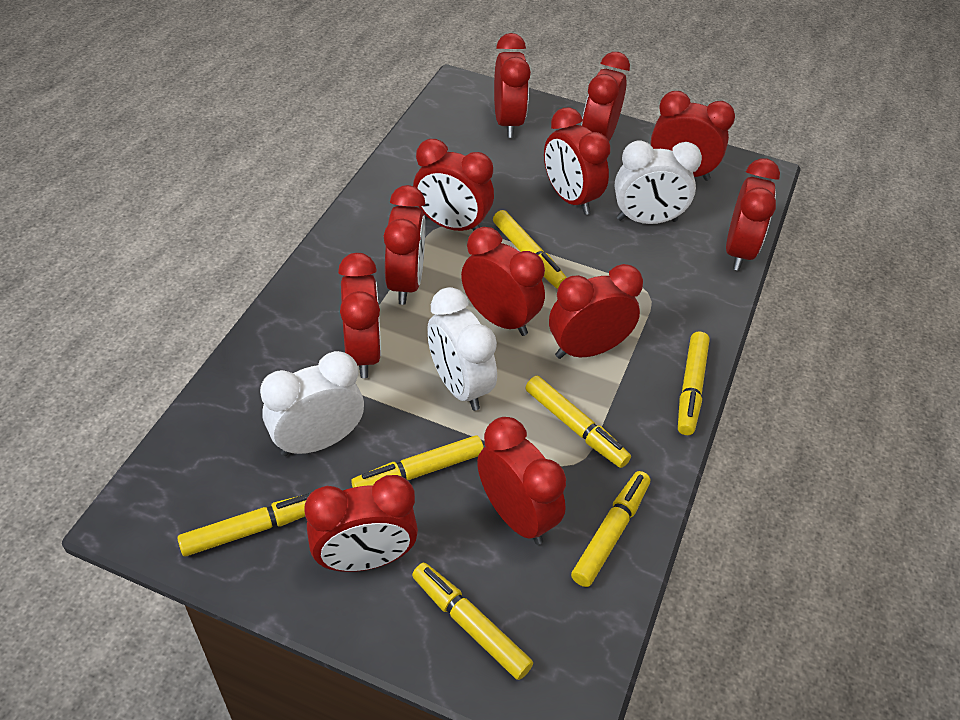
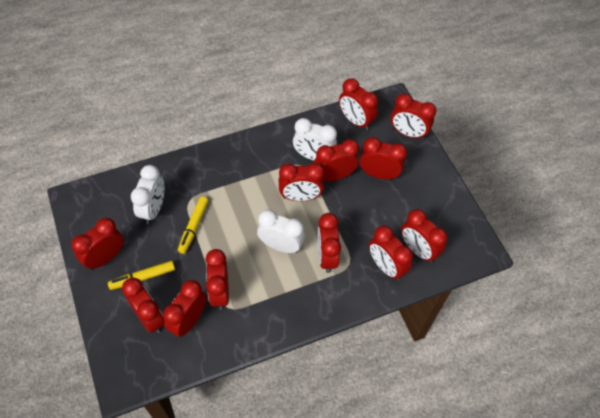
yellow marker: [177,493,311,557] [351,435,484,488] [412,563,533,680] [493,210,567,289] [525,376,631,468] [571,471,650,587] [678,332,710,435] = 7 -> [108,261,175,290] [178,197,209,254] = 2

